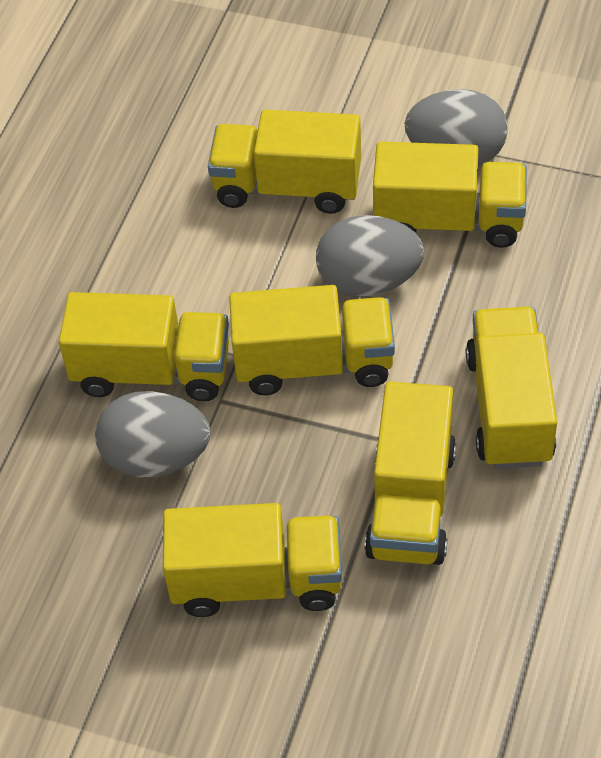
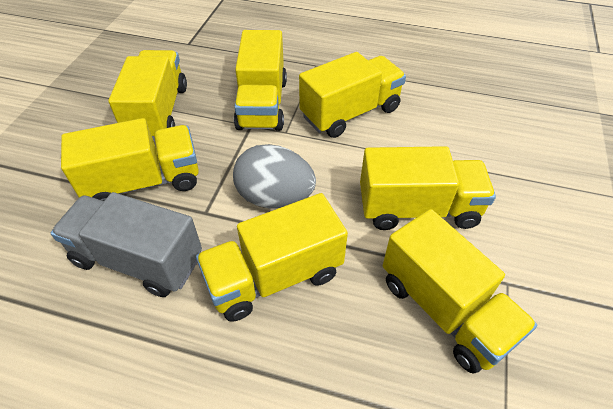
grey egg: [95,391,210,477] [316,215,424,297] [405,89,508,165] = 3 -> [233,144,316,208] = 1
grey truck: none = 0 -> [51,192,202,297] = 1

